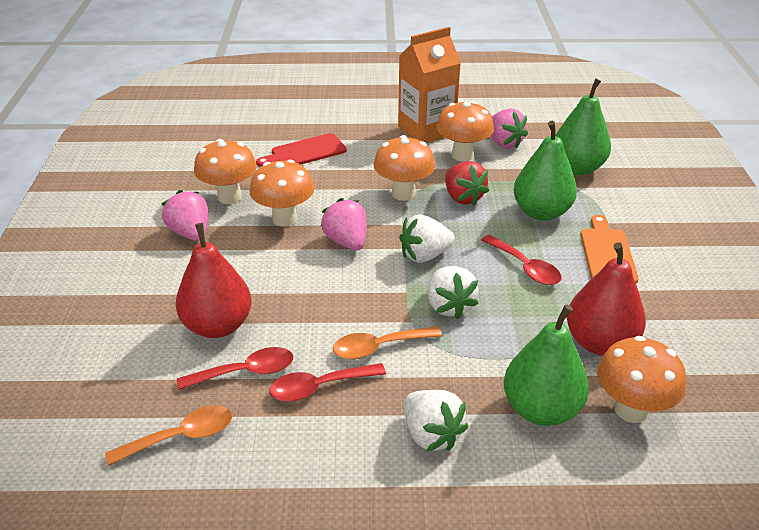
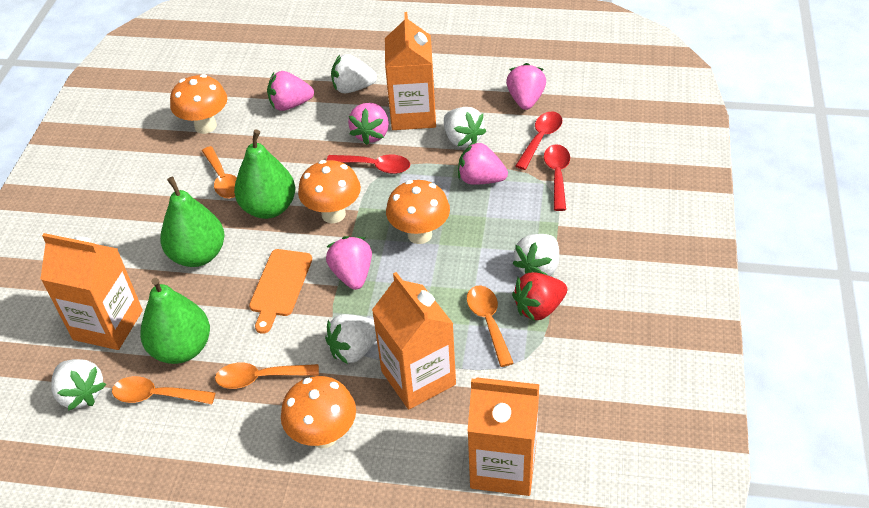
orange carton: [398,27,461,143] = 1 -> [40,233,143,350] [372,272,456,410] [385,12,436,130] [468,377,540,496] = 4
orange mushroom: [194,139,257,204] [250,159,314,227] [374,135,435,201] [436,101,494,162] [597,336,686,423] = 5 -> [170,74,227,134] [281,376,356,448] [298,160,361,223] [386,180,450,244] = 4
orange spoon: [105,405,232,466] [333,326,442,359] = 2 -> [112,376,216,404] [202,146,237,199] [215,363,319,389] [467,285,513,367] = 4
pink strawberry: [162,190,208,241] [321,198,367,250] [490,108,528,149] = 3 -> [267,71,314,111] [326,236,372,290] [348,103,389,145] [458,141,508,185] [506,63,546,110] = 5
red cutting board: [256,133,347,167] = 1 -> none = 0
red pear: [176,223,252,338] [567,242,646,356] = 2 -> none = 0
white strawberry: [399,215,455,263] [404,390,469,452] [427,266,479,319] = 3 -> [51,359,106,411] [325,314,377,364] [331,54,377,93] [444,107,486,147] [512,234,559,276] = 5

